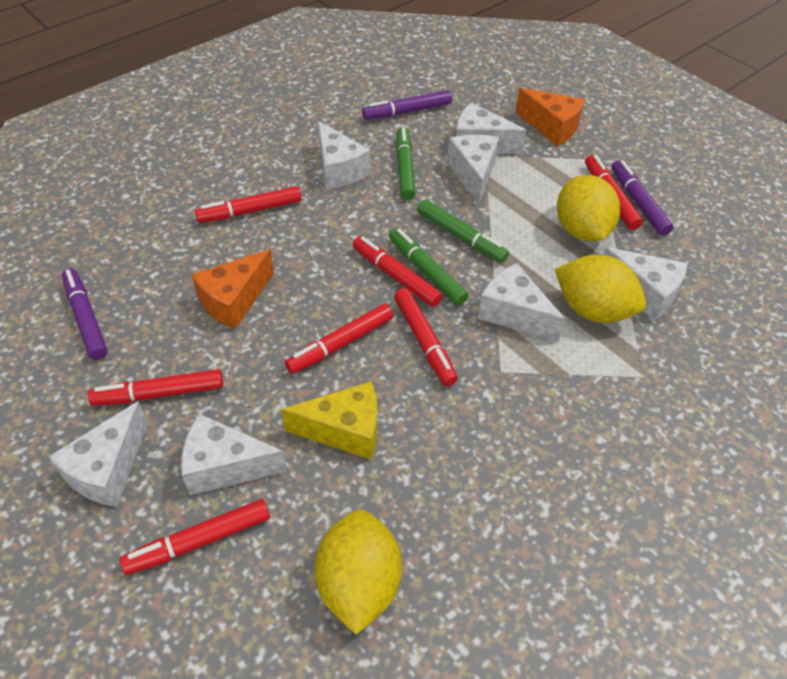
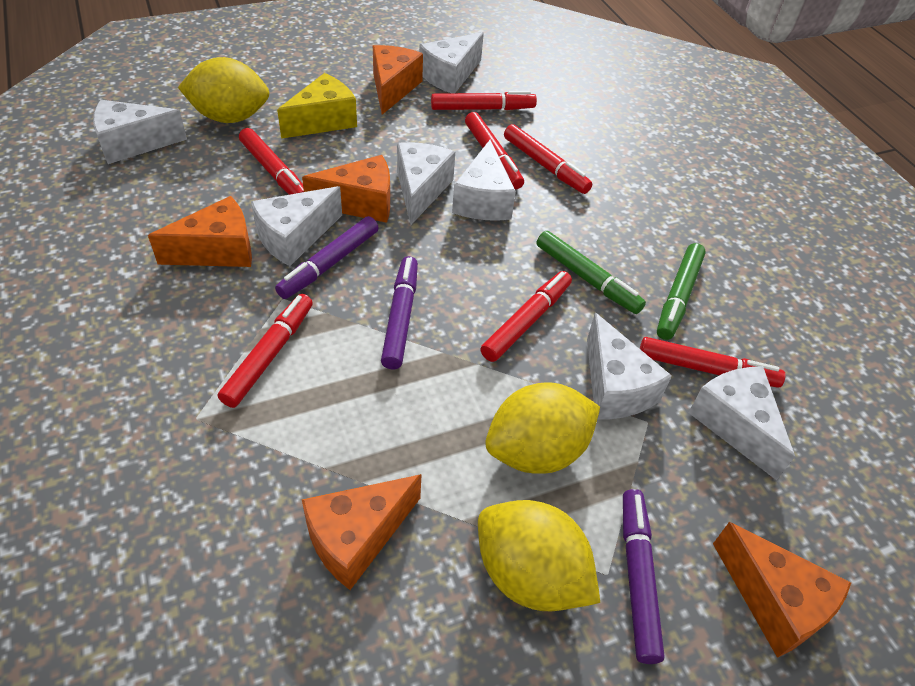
green marker: [389,228,469,306] [396,127,416,200] [417,200,509,263] = 3 -> [537,231,646,314] [657,243,706,340] = 2
orange cheese: [191,249,274,329] [515,88,585,146] = 2 -> [148,196,252,267] [302,155,390,223] [302,474,422,590] [373,45,423,115] [713,522,851,658] = 5

